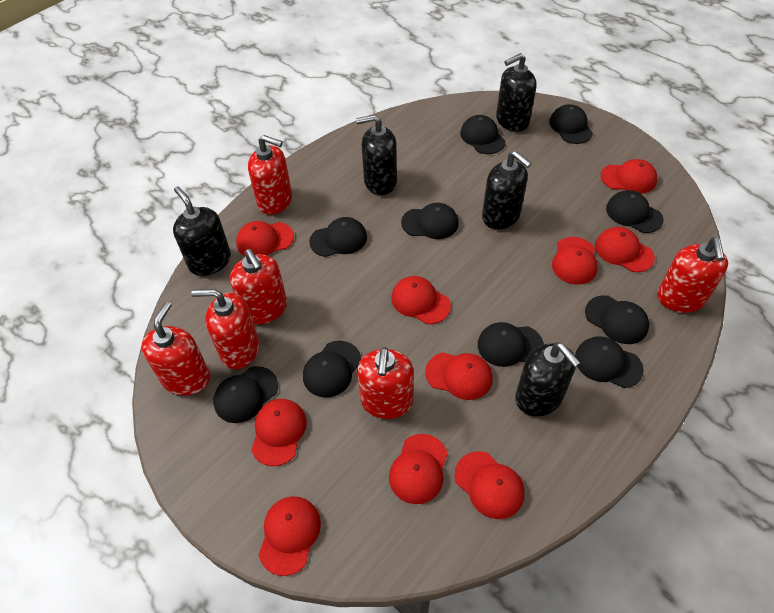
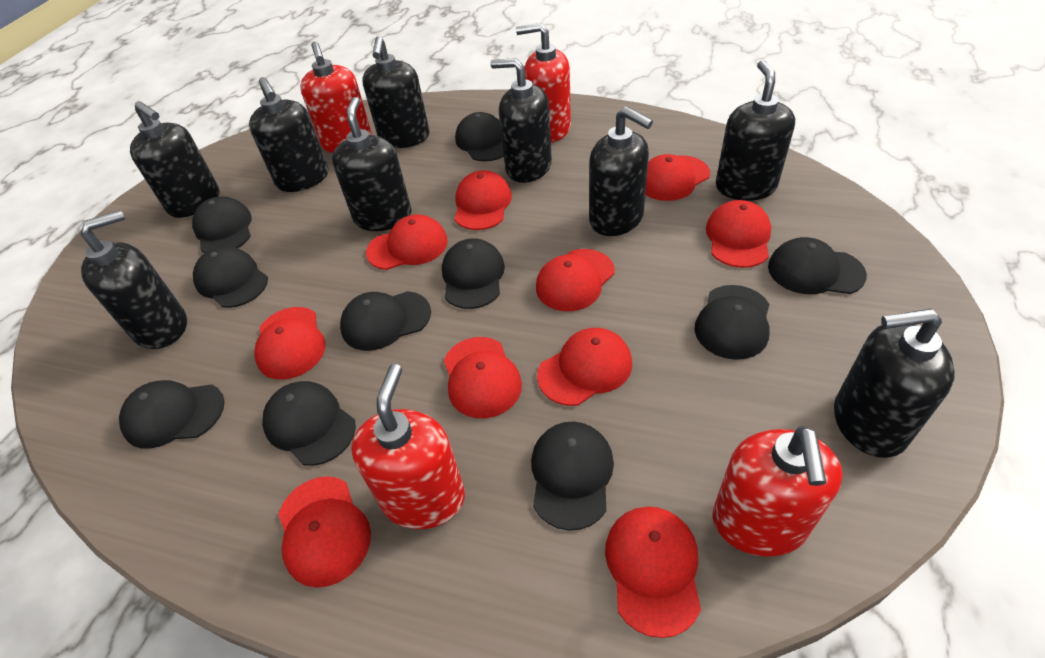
black soap dispenser: [173,186,231,276] [356,115,397,195] [482,151,532,229] [496,53,537,132] [515,342,580,417] = 5 -> [80,210,187,349] [130,101,219,218] [249,77,328,192] [332,97,411,231] [362,36,429,148] [491,58,552,183] [589,107,653,236] [716,60,795,201] [834,309,955,458] = 9
red soap dispenser: [141,302,210,396] [191,289,259,369] [230,249,287,324] [248,135,292,215] [357,347,414,419] [657,237,728,313] = 6 -> [300,42,372,153] [351,364,465,529] [516,23,571,142] [713,426,843,557] = 4

